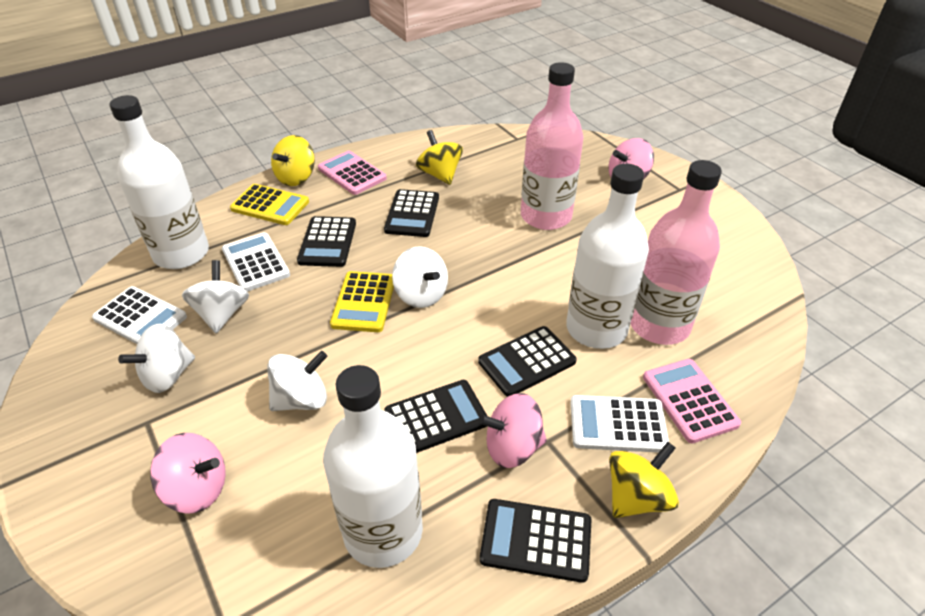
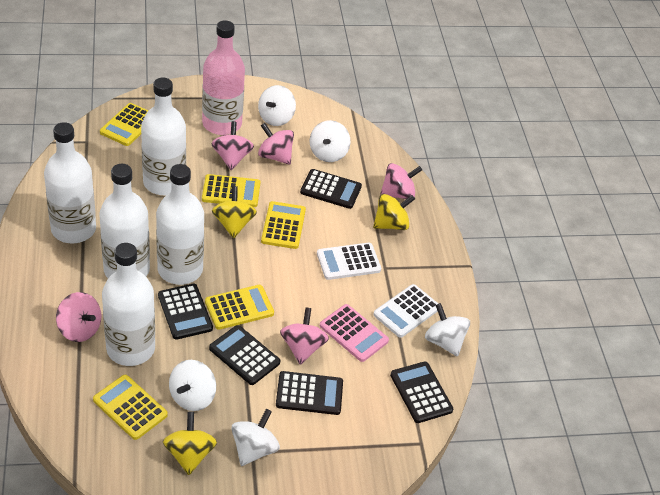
pink bottle: [521,62,584,230] [630,160,722,345] = 2 -> [202,21,245,135] = 1
pink calculator: [318,151,387,195] [643,359,741,443] = 2 -> [320,304,389,362] = 1
pink spinning top: [150,433,226,514] [478,393,547,468] [608,138,654,180] = 3 -> [56,292,101,342] [211,121,254,170] [258,123,294,165] [280,307,329,365] [380,163,422,199] = 5
white bottle: [109,95,209,269] [323,365,423,568] [566,164,649,349] = 3 -> [44,122,96,243] [99,164,150,278] [102,243,155,366] [141,78,186,195] [156,164,204,285] = 5
white calculator: [92,286,187,344] [222,232,290,292] [570,395,669,453] = 3 -> [317,243,381,280] [373,284,438,338] = 2
white spinning top: [118,324,195,393] [182,260,249,333] [267,351,327,411] [392,246,448,308] = 4 -> [169,360,216,411] [231,409,280,466] [258,85,296,126] [310,120,350,162] [425,303,470,357] = 5
yellow calculator: [230,184,309,225] [330,271,394,332] = 2 -> [93,375,168,440] [100,103,148,146] [202,174,260,207] [205,285,274,330] [261,201,306,249] = 5

